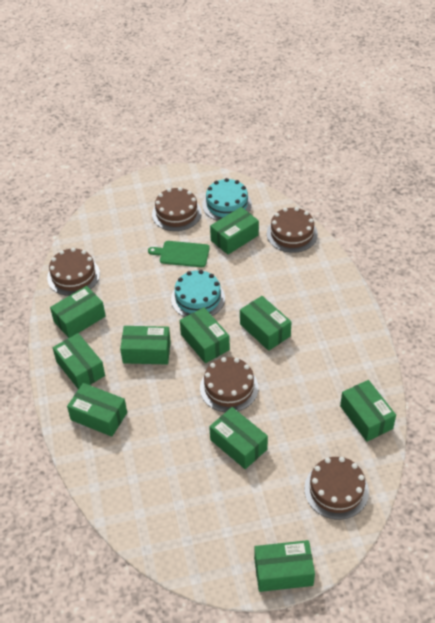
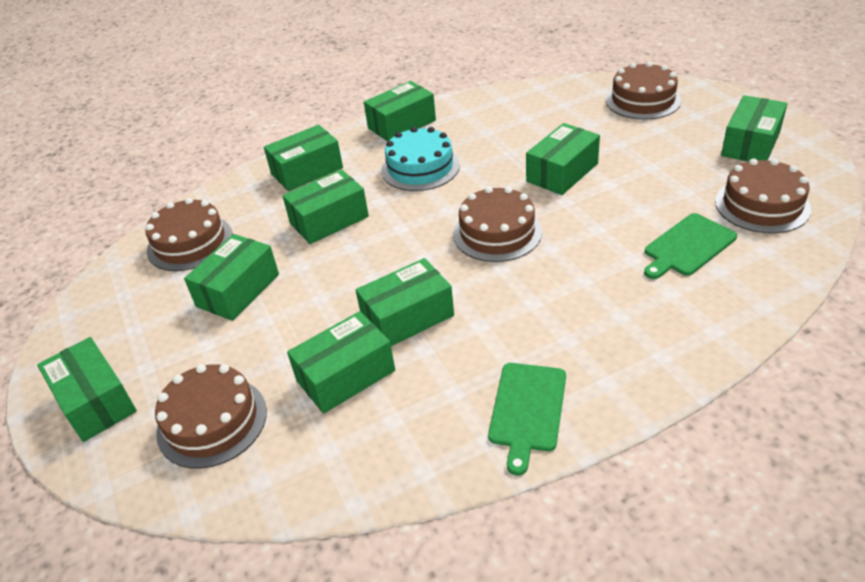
green box: [50,286,106,338] [53,333,105,389] [67,383,127,437] [120,326,171,365] [180,307,230,363] [209,407,268,469] [210,207,259,255] [240,296,292,351] [254,540,315,592] [340,380,396,442] = 10 -> [37,337,137,442] [184,234,279,321] [264,125,343,191] [283,169,369,244] [287,311,395,414] [356,258,454,346] [364,81,436,142] [526,123,600,195] [721,95,788,162] = 9
green cutting board: [148,241,210,267] = 1 -> [488,363,566,475] [644,213,737,279] = 2
turquoise cake: [171,270,225,317] [202,178,252,221] = 2 -> [381,127,460,191] = 1

